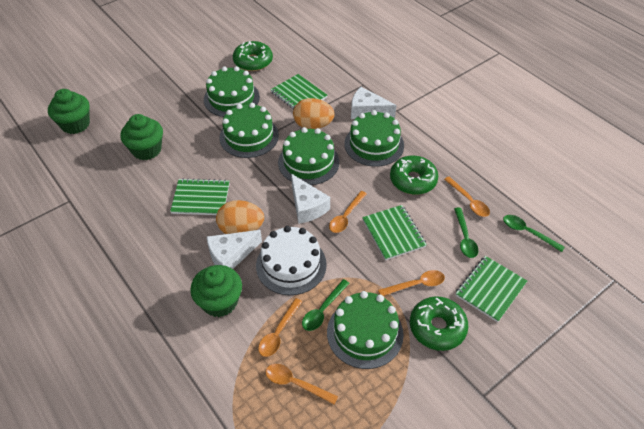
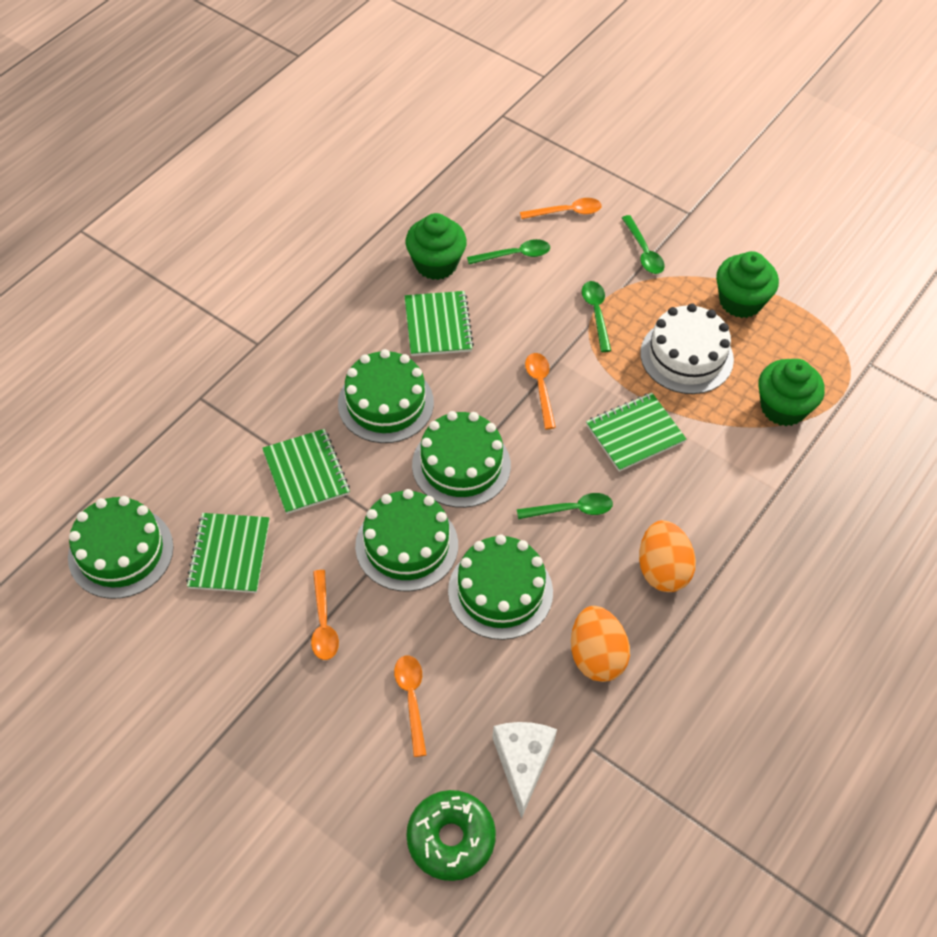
green donut: [233,41,273,71] [390,156,438,195] [410,296,468,351] = 3 -> [406,790,496,881] = 1
green spoon: [302,279,350,331] [454,208,478,258] [503,215,565,252] = 3 -> [467,239,550,264] [517,493,613,519] [582,281,611,352] [622,215,665,274] = 4
orange spoon: [258,298,302,357] [265,364,338,405] [329,191,367,233] [378,270,445,296] [444,177,490,217] = 5 -> [311,570,339,660] [394,655,427,757] [520,198,602,219] [525,353,556,429] = 4
white cheese: [207,230,262,269] [291,174,330,224] [351,87,397,119] = 3 -> [492,722,557,819] = 1

